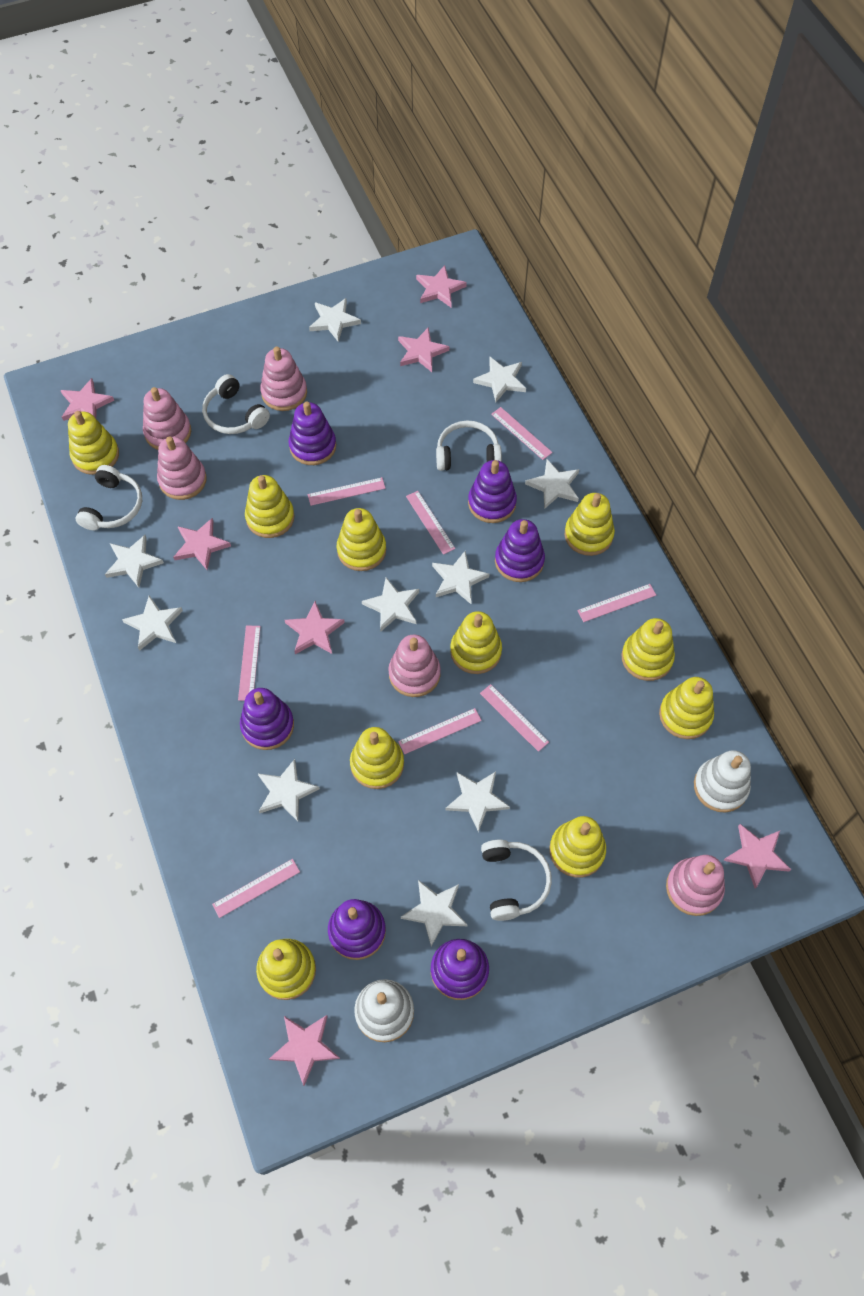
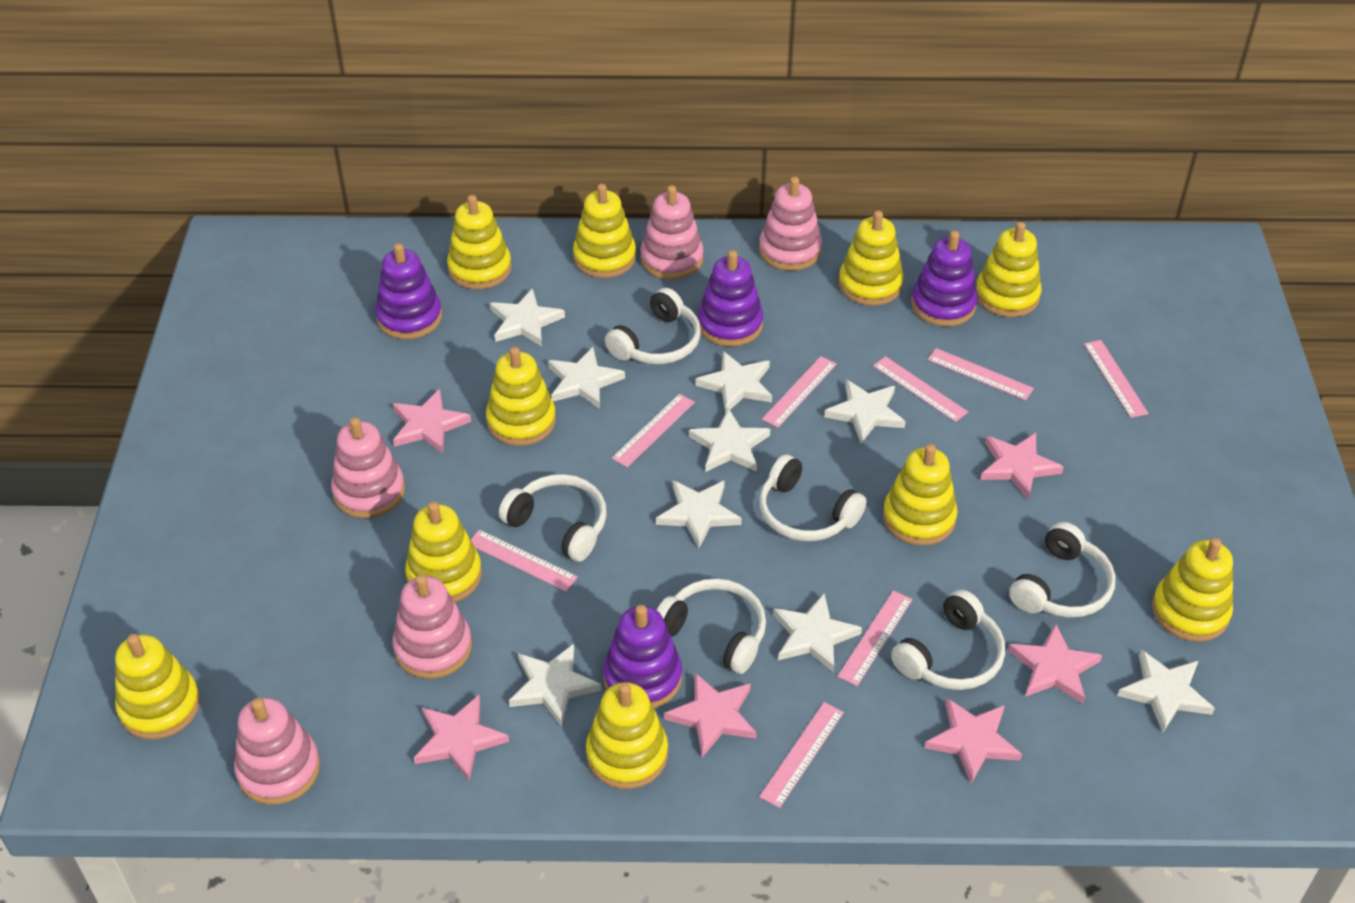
pink star: [60,378,114,421] [173,518,231,570] [269,1015,340,1086] [285,601,345,654] [398,327,449,372] [416,265,467,307] [723,824,791,889] = 7 -> [393,389,471,454] [414,695,509,781] [664,673,757,757] [924,698,1022,784] [980,433,1064,499] [1008,624,1102,704] = 6
purple stacking toy: [240,688,294,750] [289,401,336,465] [328,899,386,960] [431,939,489,1000] [468,460,517,523] [495,519,545,582] = 6 -> [375,243,442,339] [603,605,682,708] [698,250,763,347] [911,231,978,326] = 4
white headphones: [76,465,142,531] [202,374,270,434] [436,420,502,471] [481,840,552,921] = 4 -> [499,474,607,562] [605,288,701,364] [657,578,766,674] [759,454,867,541] [891,589,1005,690] [1009,522,1116,618] = 6
white stacking toy: [354,979,414,1042] [694,750,751,813] = 2 -> none = 0
white star: [105,535,164,588] [122,596,183,651] [258,759,320,821] [309,298,361,342] [362,577,419,632] [401,880,468,946] [432,551,489,604] [446,772,510,832] [473,357,526,402] [525,459,579,509] = 10 -> [490,288,565,346] [509,644,601,726] [548,347,625,409] [656,480,742,548] [689,408,770,472] [695,351,772,414] [773,594,862,673] [824,379,906,443] [1117,650,1215,733] = 9

